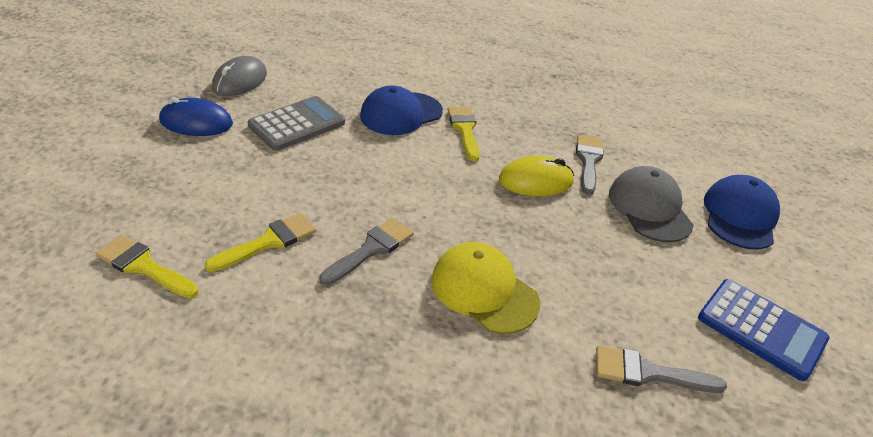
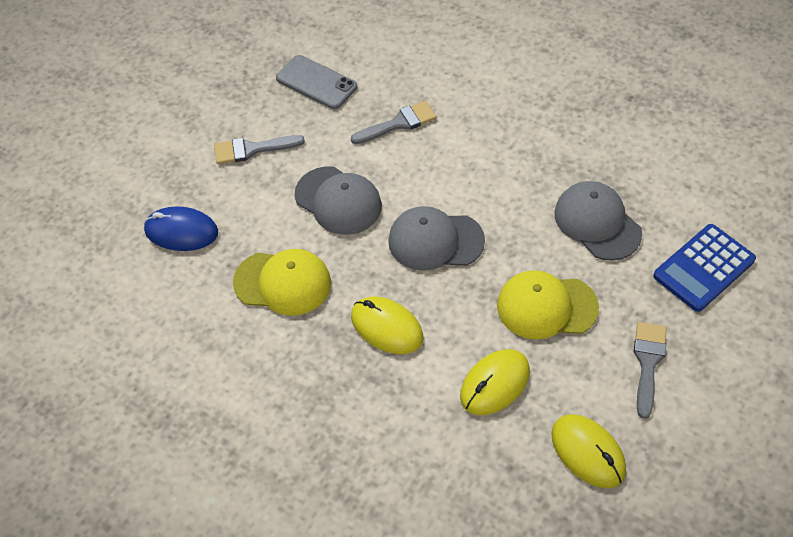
blue cap: [360,85,443,135] [704,175,780,249] = 2 -> none = 0
grey calculator: [248,96,345,151] = 1 -> none = 0
grey cap: [609,166,694,242] = 1 -> [295,166,382,235] [388,206,485,271] [554,181,642,261] = 3
grey mouse: [212,56,267,96] = 1 -> none = 0
grey phone: none = 0 -> [276,55,357,109] = 1
yellow brush: [95,235,199,298] [205,213,316,272] [447,107,480,161] = 3 -> none = 0
yellow cap: [431,242,540,334] = 1 -> [233,249,331,315] [497,270,599,339] = 2
yellow mouse: [499,156,574,196] = 1 -> [351,296,423,354] [460,349,530,415] [551,414,626,488] = 3

